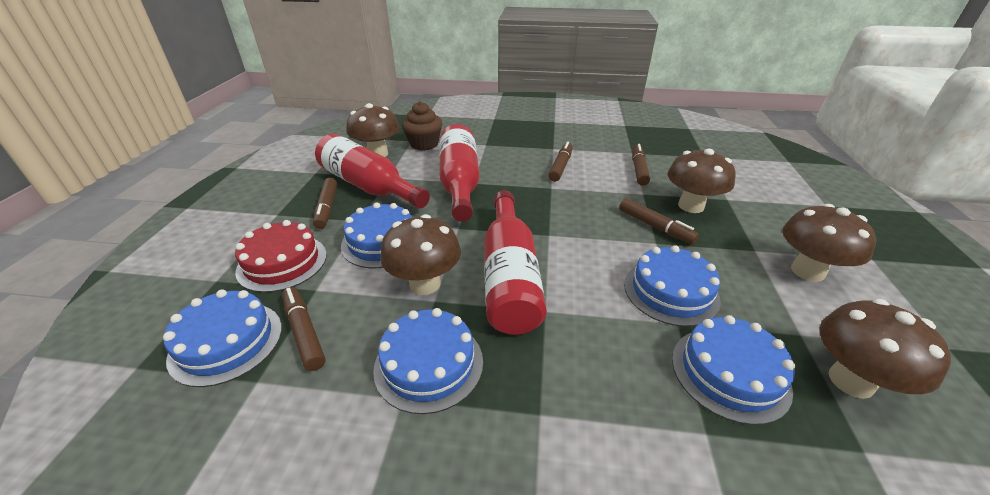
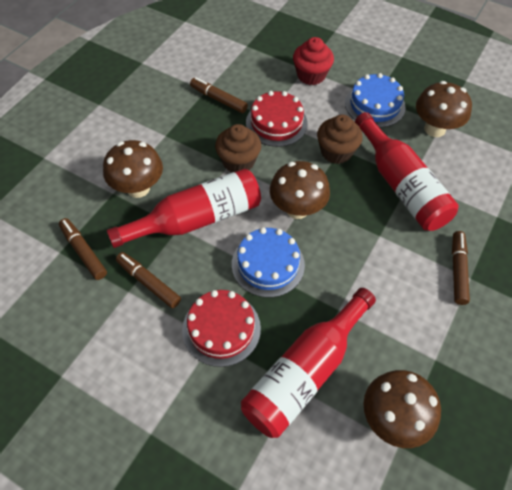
blue cake: [163,290,282,387] [341,202,412,268] [373,308,483,414] [624,245,721,327] [672,315,795,425] = 5 -> [232,227,305,297] [345,73,406,128] = 2
brown cupcake: [402,101,442,151] = 1 -> [215,124,261,172] [317,115,363,164] = 2
brown marker: [282,287,325,371] [313,178,337,229] [548,142,573,182] [619,198,699,244] [632,144,650,186] = 5 -> [59,218,107,280] [116,252,181,308] [190,78,248,113] [452,231,470,305] = 4
brown mushroom: [347,103,400,157] [380,214,461,295] [668,149,736,213] [783,204,877,282] [820,299,951,399] = 5 -> [103,140,163,198] [270,161,330,219] [364,370,441,448] [416,81,472,137] = 4
red cake: [235,220,327,293] = 1 -> [182,290,261,367] [246,91,308,147] = 2
red cupcake: none = 0 -> [293,37,334,85] = 1

